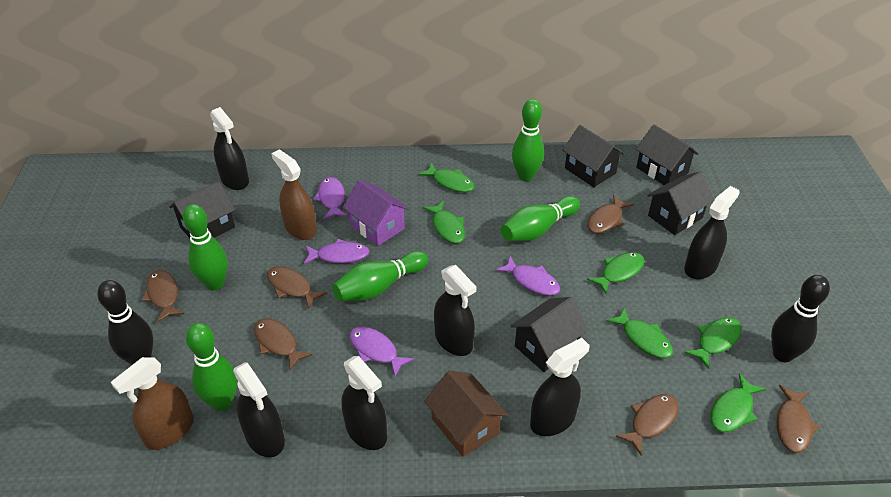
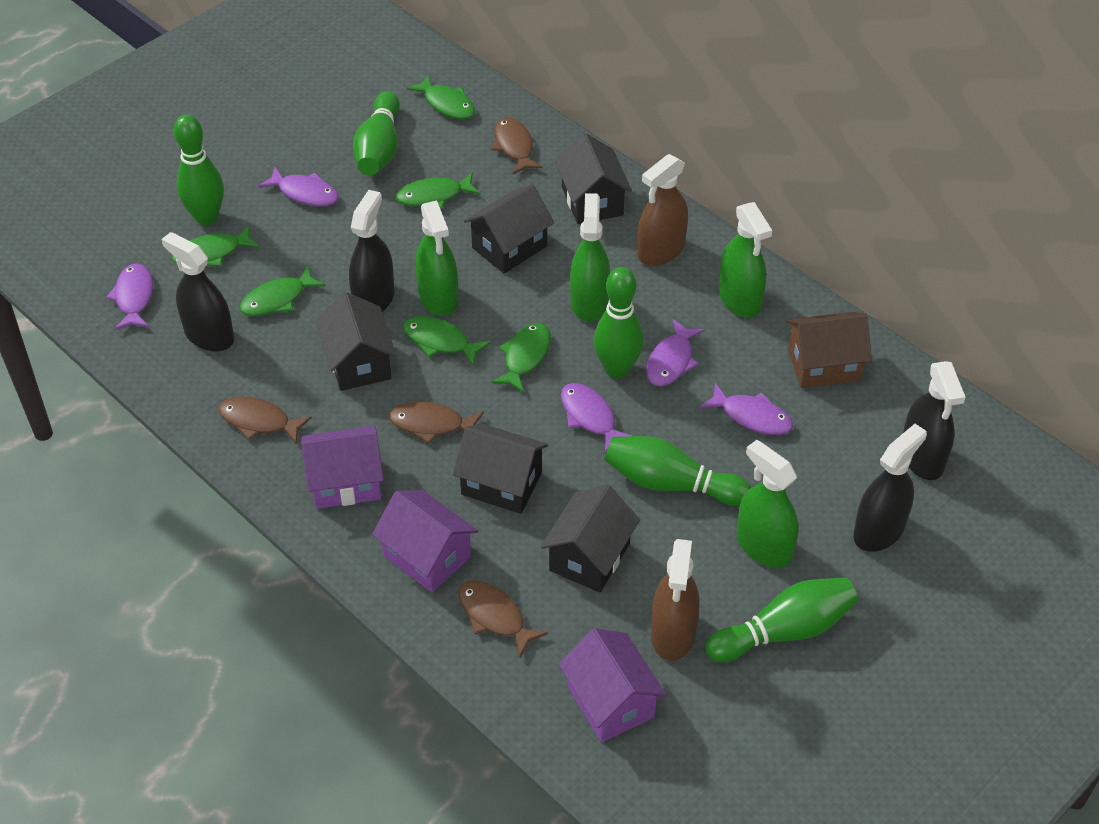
black bowling pin: [97,280,153,365] [771,275,830,362] = 2 -> none = 0
black spray bottle: [210,107,249,190] [233,362,285,457] [342,356,387,450] [434,265,476,356] [530,338,590,436] [684,186,740,279] = 6 -> [161,232,234,352] [349,190,394,312] [853,424,927,552] [903,361,965,480] = 4
brown fish: [142,270,184,323] [254,318,312,371] [267,266,327,309] [587,194,634,233] [616,394,679,455] [776,385,820,453] = 6 -> [218,396,312,444] [389,402,484,444] [458,580,548,657] [491,117,543,174] = 4
green spray bottle: none = 0 -> [415,200,458,316] [570,193,610,322] [719,202,772,318] [737,440,798,568] = 4
purple fish: [304,239,370,264] [313,177,347,220] [350,326,414,377] [496,256,560,296] = 4 -> [106,263,153,330] [258,167,339,206] [561,383,633,454] [646,319,705,387] [700,383,793,435] = 5
purple house: [343,180,409,246] = 1 -> [301,426,384,509] [372,490,478,592] [559,628,666,742] = 3

